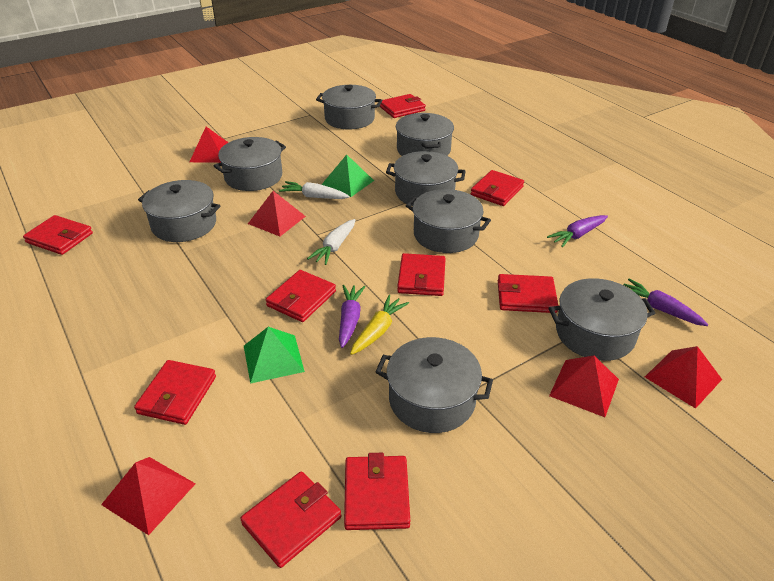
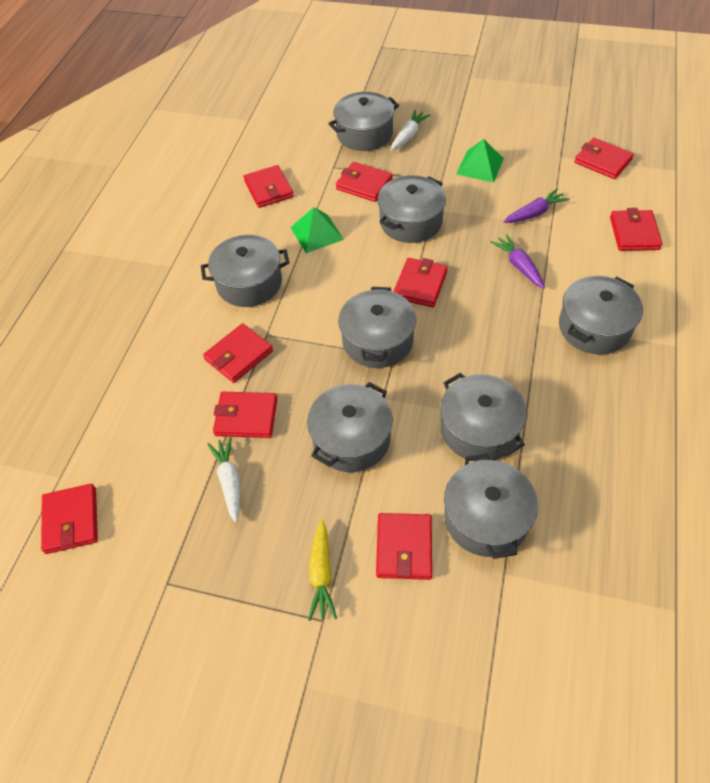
purple carrot: [339,285,366,348] [547,215,608,247] [623,279,708,326] = 3 -> [491,234,545,289] [503,188,570,223] = 2
red pyramid: [101,457,195,535] [190,127,229,163] [248,191,306,236] [549,355,619,417] [645,346,722,409] = 5 -> none = 0

